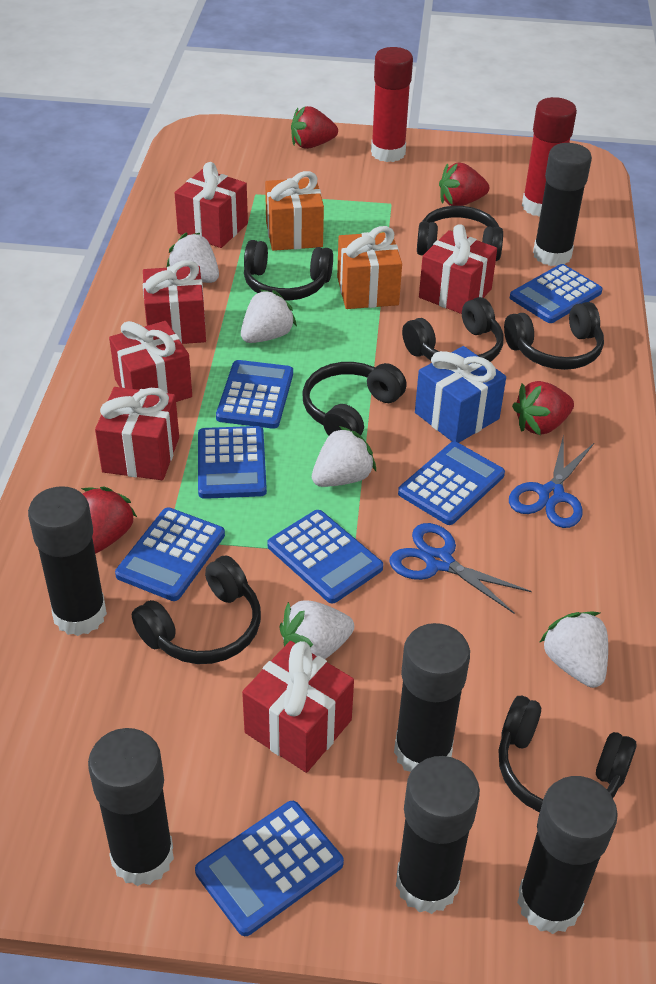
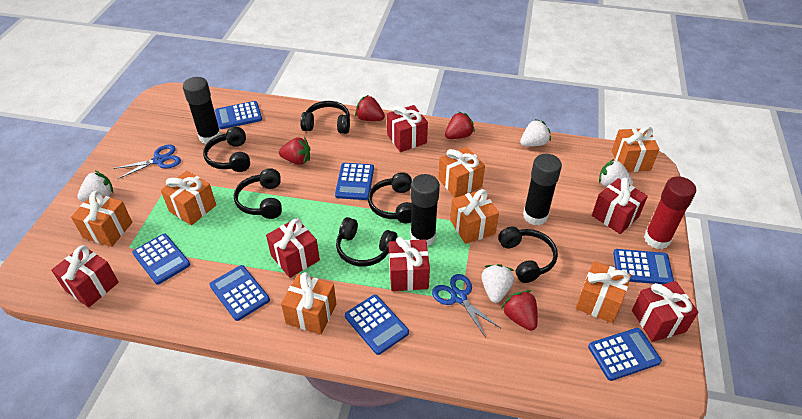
black glue stick: [28,486,107,636] [88,728,174,886] [394,623,470,772] [396,756,480,914] [517,776,618,934] [533,143,592,266] = 6 -> [183,77,221,144] [410,174,440,246] [523,154,562,225] = 3
black headphones: [132,556,261,664] [244,240,333,301] [302,362,407,436] [402,297,504,362] [417,206,503,261] [498,696,637,813] [504,302,604,370] = 7 -> [203,127,250,172] [234,168,282,219] [300,101,350,134] [336,217,398,267] [368,172,412,223] [498,227,558,283] = 6
blue gift: [415,346,506,443] = 1 -> none = 0
orange gift: [265,171,324,251] [337,226,402,309] = 2 -> [71,191,133,247] [161,171,216,225] [281,272,336,335] [438,147,485,198] [450,189,499,244] [576,261,631,323] [612,126,659,172] = 7
red glue stick: [371,47,413,162] [522,97,577,217] = 2 -> [644,176,696,249] = 1
white strawberry: [166,232,219,283] [241,289,297,343] [279,600,354,659] [312,426,376,487] [539,612,608,688] = 5 -> [77,171,113,202] [481,264,514,303] [520,119,551,147] [599,159,633,187] = 4

